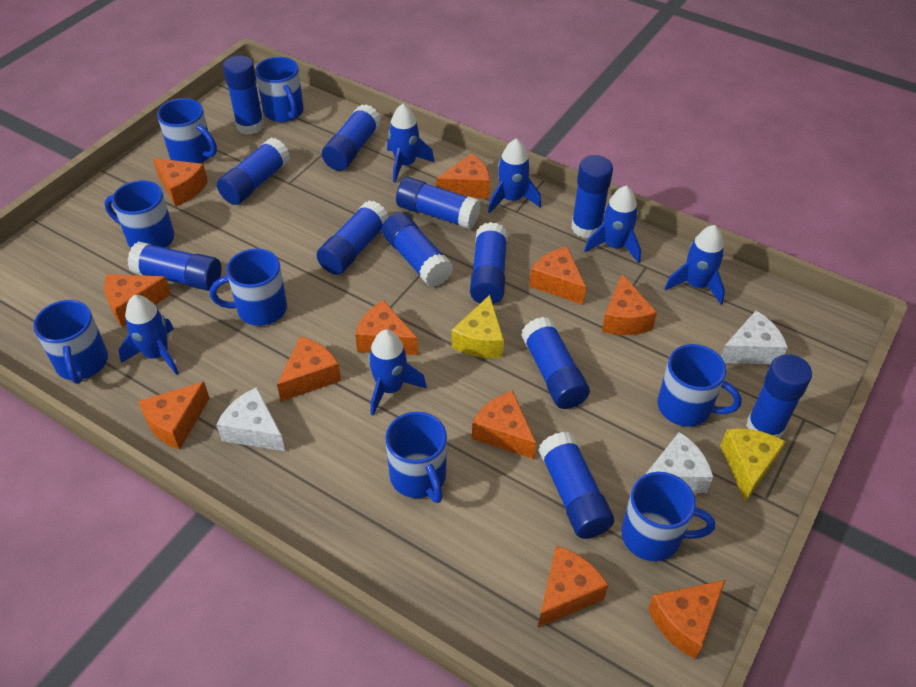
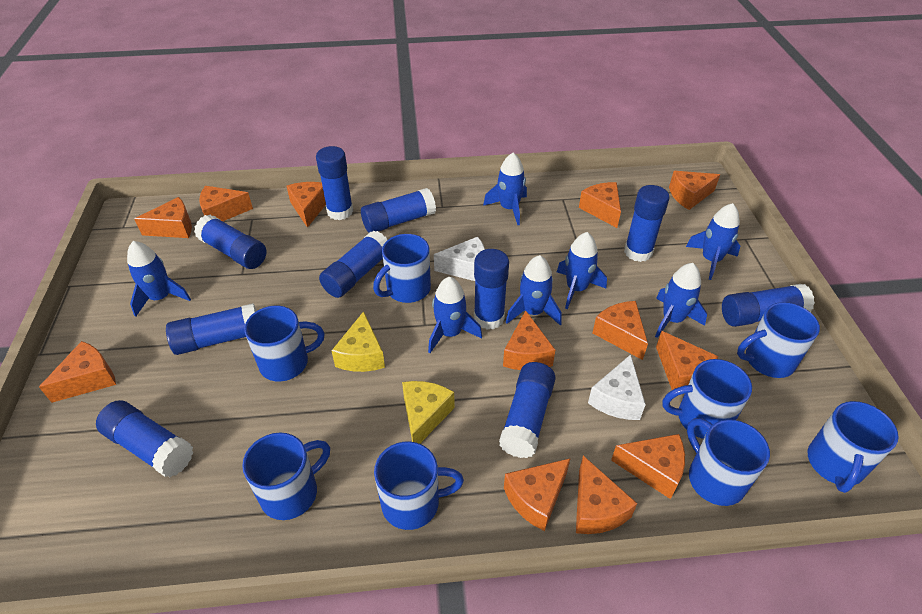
blue glue stick: [128,241,221,291] [217,138,290,205] [223,56,264,135] [316,200,389,275] [322,104,381,171] [382,212,453,287] [396,177,481,229] [470,222,508,304] [521,317,590,409] [538,432,614,539] [571,155,613,238] [746,354,812,438] = 12 -> [96,400,193,477] [166,303,256,355] [194,214,266,269] [316,146,353,220] [319,230,387,298] [361,188,436,233] [474,249,509,330] [499,362,556,458] [624,185,670,262] [722,284,815,327] = 10
blue rocket: [119,295,179,375] [368,330,427,416] [387,104,435,183] [488,139,541,213] [584,185,641,264] [664,225,725,305] = 6 -> [127,241,191,317] [428,277,482,353] [483,153,527,225] [506,255,562,326] [557,232,607,309] [655,263,707,338] [686,203,740,280] = 7
orange cheese: [104,274,171,327] [138,382,210,450] [153,158,208,207] [277,337,341,402] [355,300,418,355] [436,153,490,198] [472,391,536,459] [529,247,586,305] [538,546,608,628] [602,274,657,335] [648,580,725,659] = 11 -> [39,341,116,403] [134,197,192,238] [199,186,253,221] [287,182,326,228] [503,310,555,370] [504,458,571,531] [576,456,637,534] [579,182,621,228] [593,301,648,360] [611,434,685,499] [656,331,718,390] [669,171,720,210] = 12
white cheese: [216,387,285,451] [646,432,713,493] [721,311,788,364] = 3 -> [434,237,485,281] [588,354,646,420] = 2

